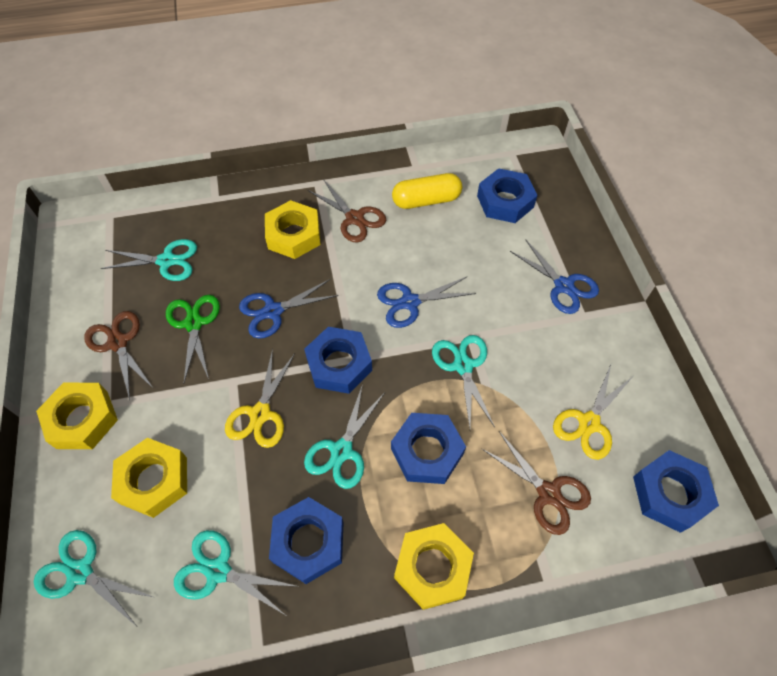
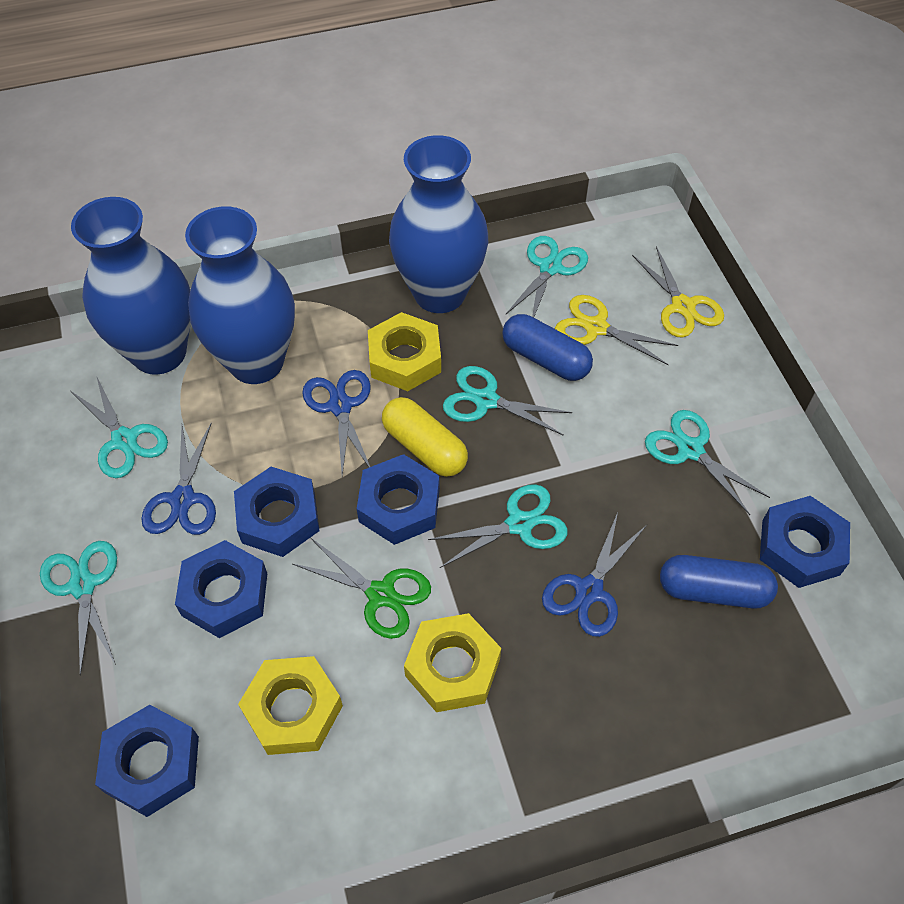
blue capsule: none = 0 -> [502,314,593,381] [660,555,778,608] = 2
blue vase: none = 0 -> [71,197,191,375] [185,206,295,384] [389,135,488,313] = 3
brown scissors: [84,311,154,400] [308,179,386,243] [482,431,591,535] = 3 -> none = 0
turquoise scissors: [33,530,156,626] [101,239,197,281] [174,530,300,615] [304,384,385,489] [432,335,495,428] = 5 -> [40,541,117,676] [71,378,168,478] [428,484,568,568] [443,366,572,436] [505,236,588,317] [645,410,770,515] = 6
yellow nut: [36,383,118,449] [111,438,187,518] [265,200,320,259] [394,523,474,610] = 4 -> [238,656,343,755] [368,312,441,391] [404,613,501,712] = 3

